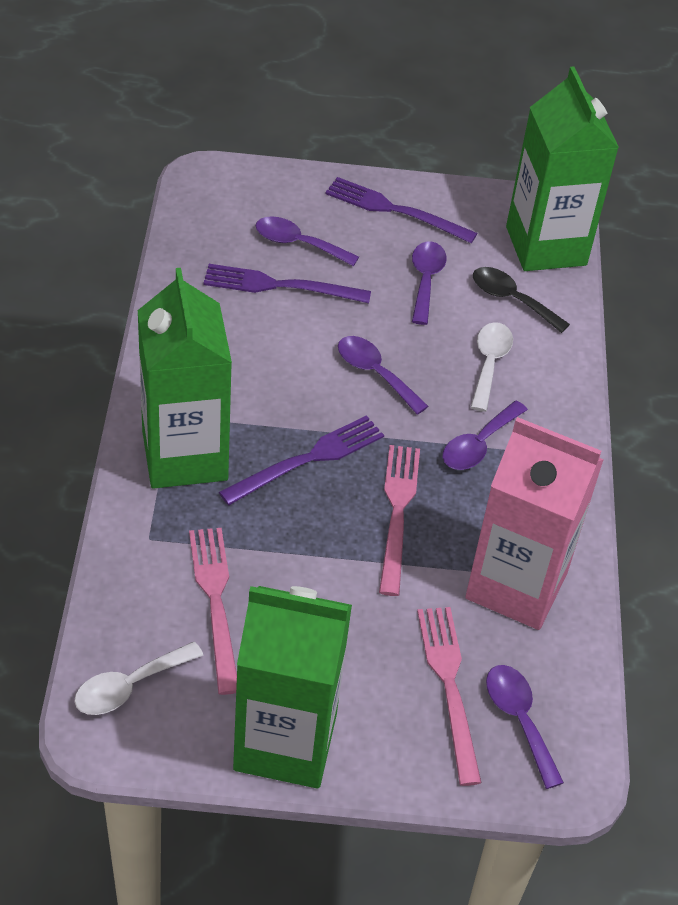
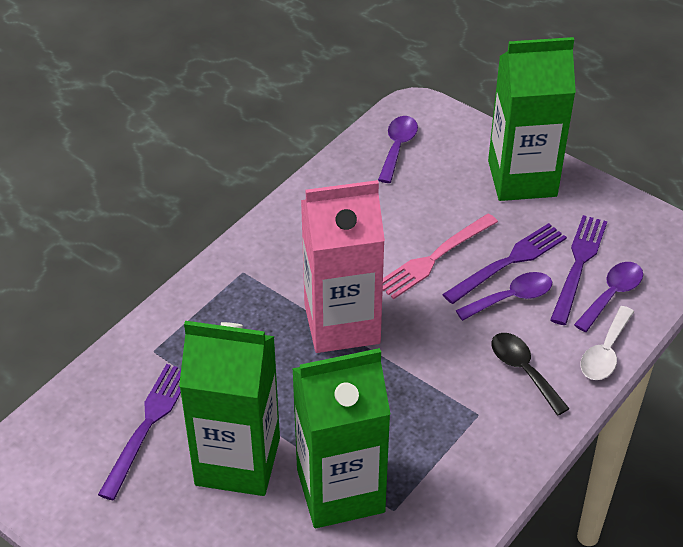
pink fork: [189,528,237,695] [379,445,420,596] [417,607,482,786] = 3 -> [383,213,498,299] = 1
purple spoon: [255,216,359,266] [338,336,429,415] [412,242,447,325] [442,401,528,470] [486,665,564,789] = 5 -> [378,116,418,183] [456,272,552,321] [574,262,643,332] = 3
white spoon: [74,641,203,715] [470,322,513,412] = 2 -> [580,306,634,380] = 1

